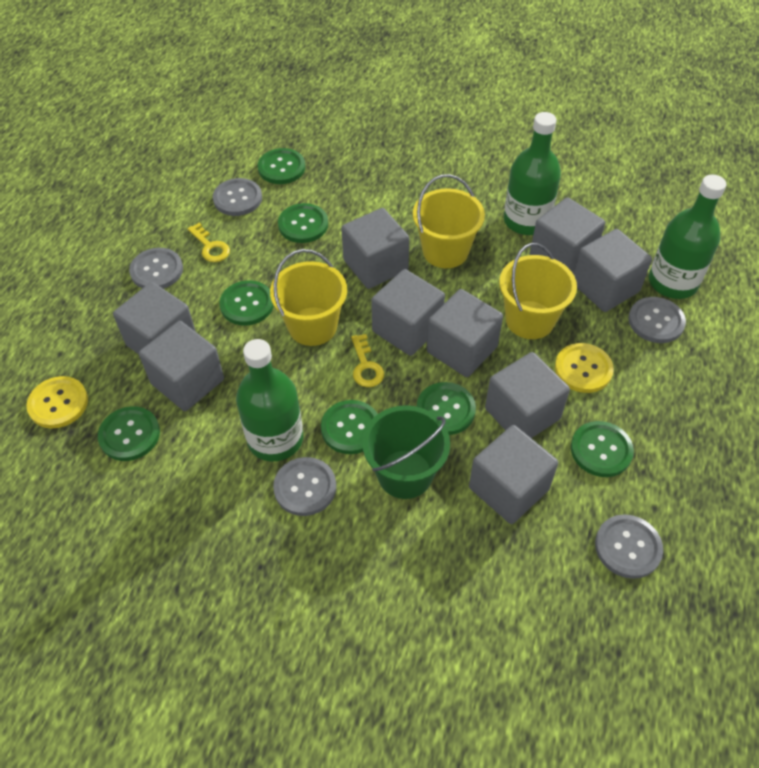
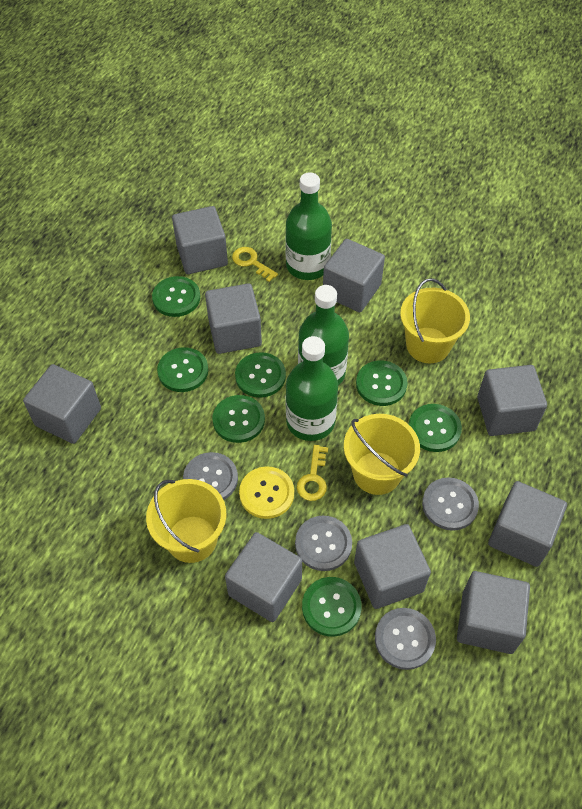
green bucket: [362,405,450,499] = 1 -> none = 0
grey button: [129,248,183,289] [213,178,262,216] [273,457,336,516] [595,514,663,579] [628,297,686,343] = 5 -> [183,452,238,500] [295,516,352,571] [375,608,436,670] [422,477,479,531] = 4
yellow button: [26,376,88,429] [555,343,614,393] = 2 -> [239,467,294,519] = 1

